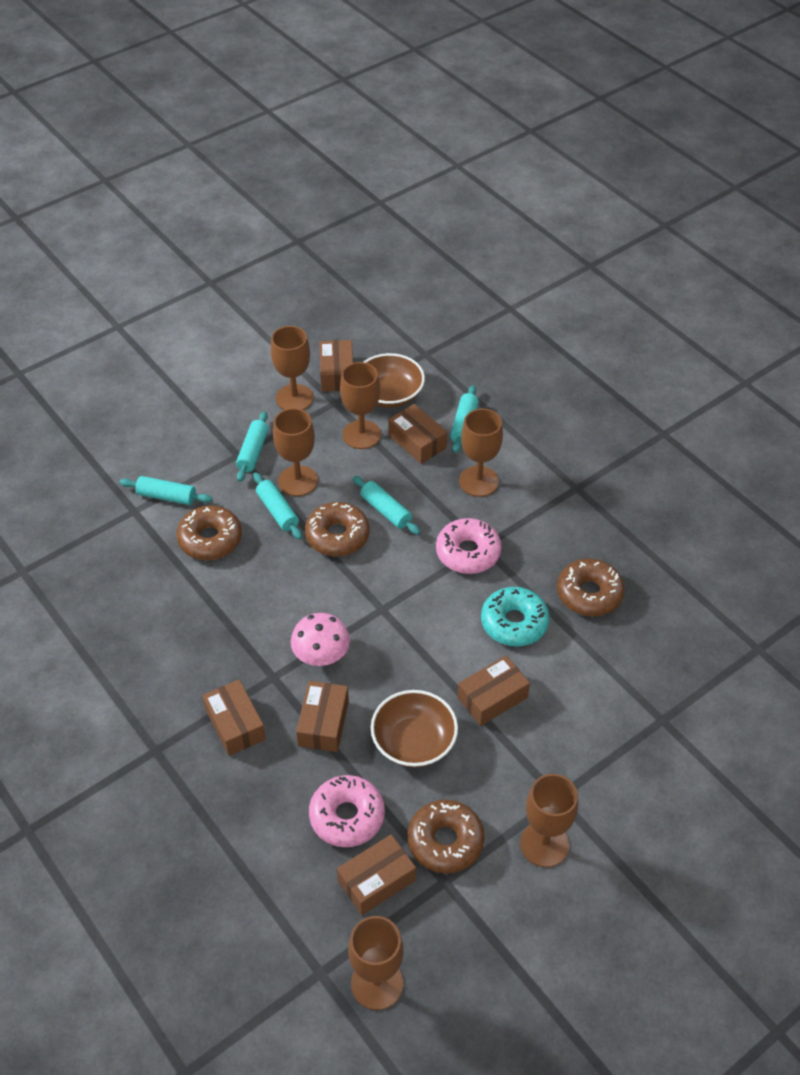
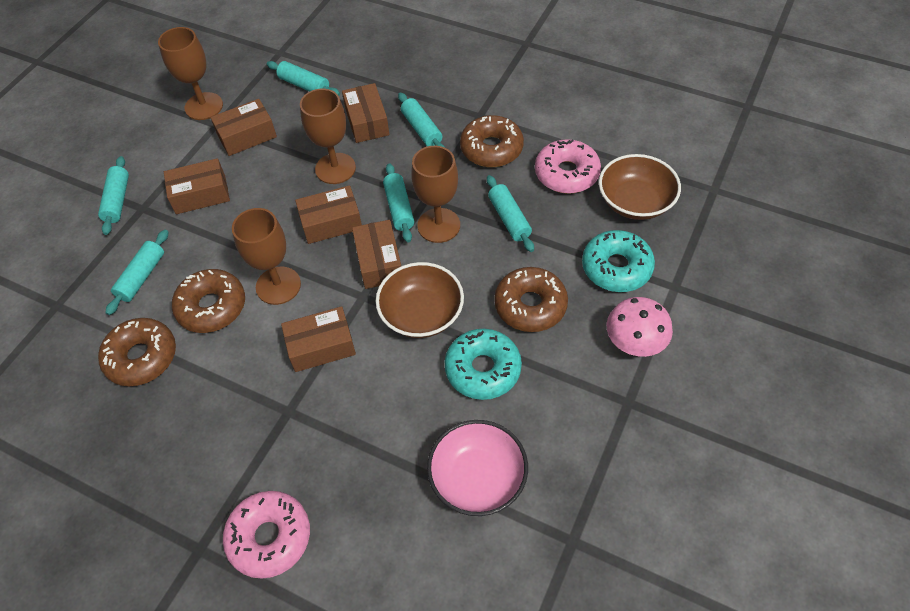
brown goblet: [271,326,313,410] [273,408,318,496] [340,362,381,449] [348,916,404,1010] [459,408,503,497] [520,774,578,867] = 6 -> [158,27,223,120] [232,208,301,305] [300,89,356,184] [411,146,460,243] = 4
pink bowl: none = 0 -> [427,420,528,516] = 1
turquoise donut: [481,587,550,646] = 1 -> [445,329,522,400] [582,230,655,292] = 2
turquoise rolling pin: [119,476,212,505] [236,411,269,482] [253,472,302,540] [353,476,420,535] [450,385,479,453] = 5 -> [98,156,129,235] [105,230,168,315] [267,61,340,96] [383,163,414,242] [398,92,445,147] [487,175,534,252] = 6

